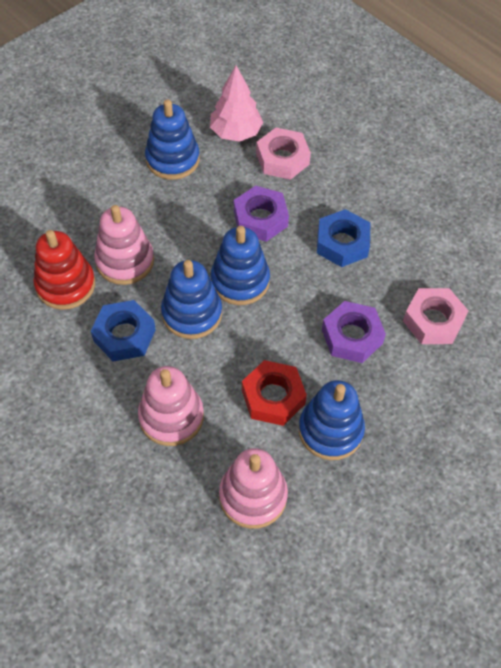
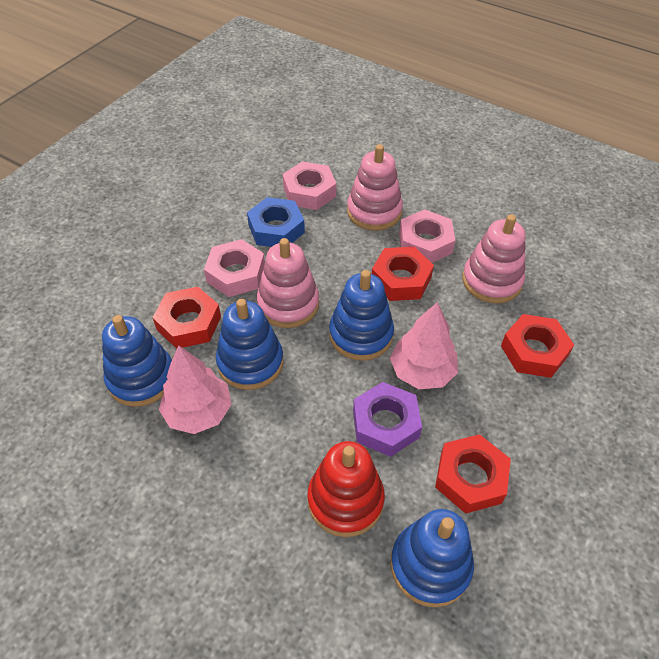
blue nut: [91,300,156,362] [317,209,370,267] = 2 -> [247,197,305,247] = 1
pink nut: [256,128,311,180] [403,288,468,344] = 2 -> [204,239,265,297] [283,161,336,210] [399,209,455,263] = 3
pink tree: [210,66,263,142] = 1 -> [159,345,232,434] [390,302,458,389] = 2
purple nut: [234,185,289,242] [322,301,386,363] = 2 -> [353,382,422,457] = 1
red nut: [242,360,307,426] = 1 -> [153,287,221,349] [372,247,434,301] [435,434,511,514] [501,314,574,378] = 4

